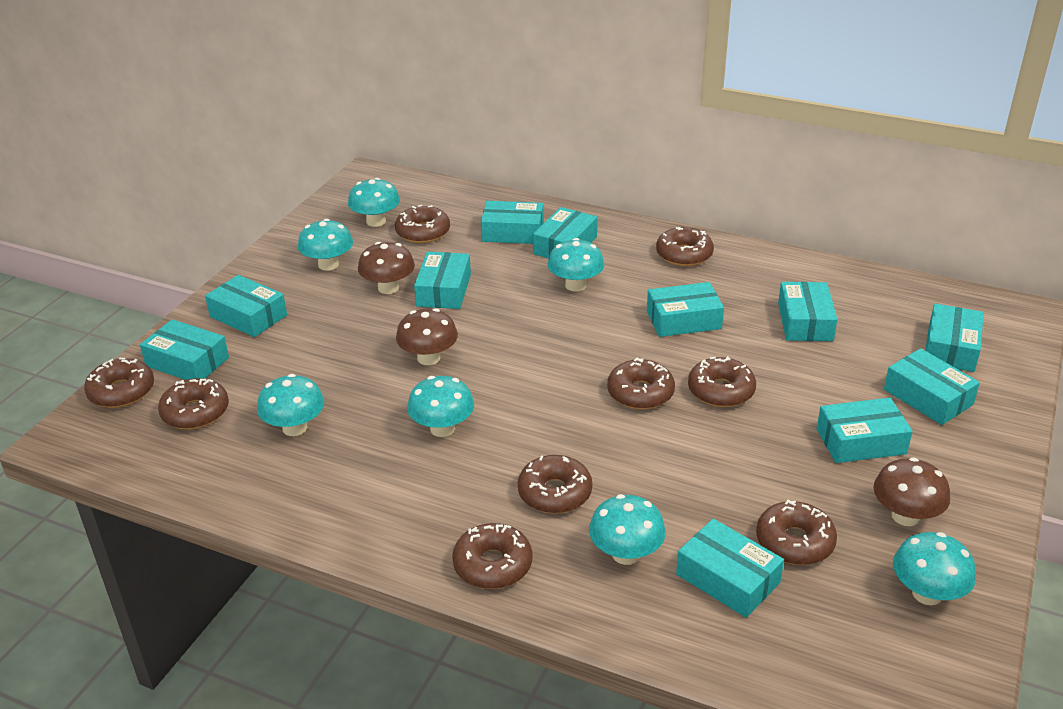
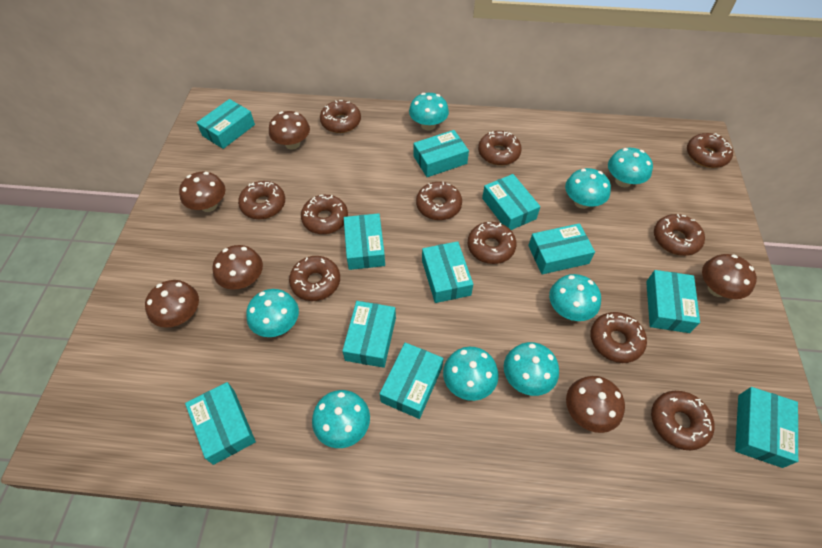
brown donut: [84,358,154,408] [158,378,229,430] [395,205,450,243] [452,523,533,589] [518,455,592,514] [607,358,675,410] [656,227,714,266] [688,356,756,407] [756,500,837,565] = 9 -> [238,181,285,219] [289,256,340,301] [301,195,348,234] [320,100,361,133] [416,182,462,220] [468,222,517,264] [478,131,522,165] [590,312,647,363] [651,391,715,450] [654,214,705,256] [687,133,733,168] = 11
brown mushroom: [358,242,415,294] [396,308,458,365] [874,457,950,526] = 3 -> [145,280,199,328] [179,172,226,212] [212,245,263,290] [269,111,310,150] [566,376,625,433] [702,254,757,299] = 6
turquoise mushroom: [257,374,324,436] [298,219,353,271] [348,178,400,227] [407,376,474,437] [547,238,604,292] [589,494,666,565] [893,532,976,605] = 7 -> [246,289,299,337] [312,390,370,448] [409,93,449,130] [443,347,499,401] [504,342,559,396] [549,274,601,321] [565,168,611,209] [608,148,653,187] = 8

